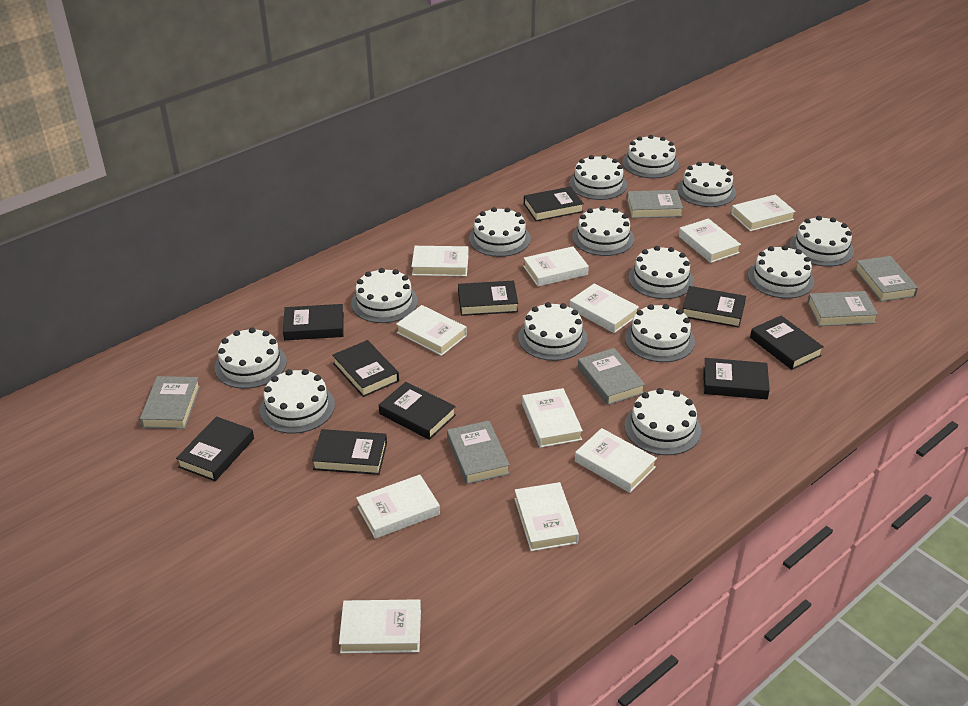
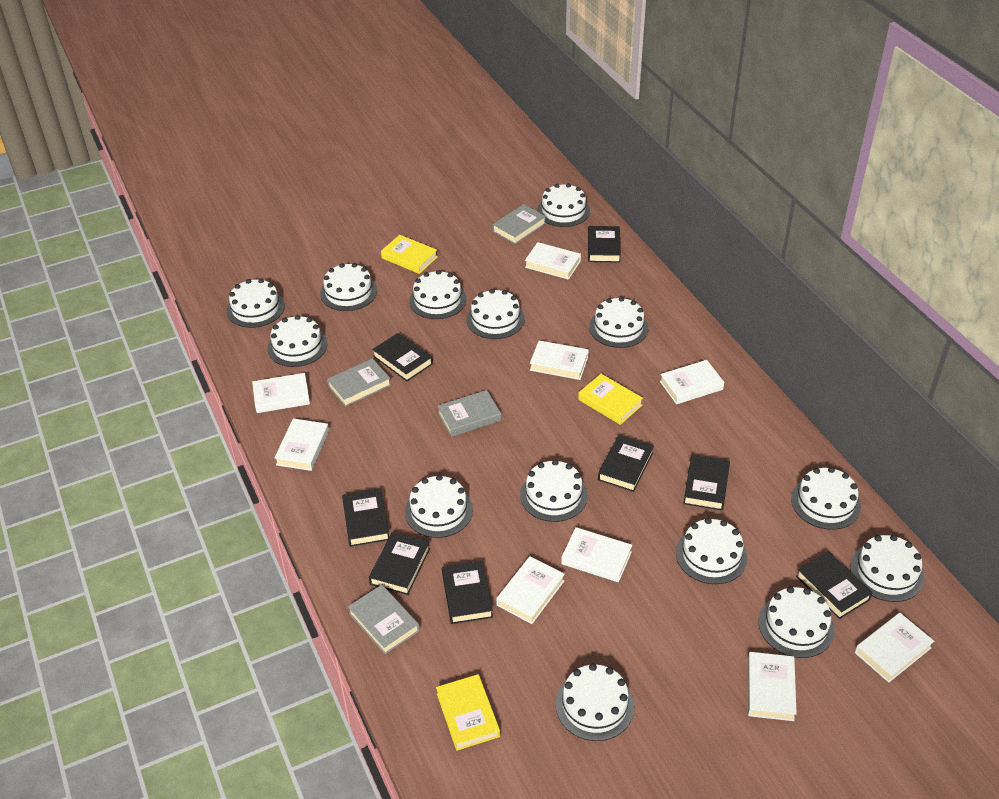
black book: [176,416,254,481] [283,304,344,340] [312,429,387,475] [332,340,399,397] [379,382,456,440] [458,280,518,316] [524,187,584,221] [683,286,746,328] [703,358,770,399] [750,316,824,370] = 10 -> [342,489,389,547] [369,532,430,595] [372,333,433,381] [442,561,493,624] [588,226,621,263] [598,435,654,492] [683,455,730,511] [796,551,872,619] = 8
grey book: [140,376,200,429] [447,421,510,484] [578,348,645,405] [626,190,683,218] [807,291,878,326] [855,256,918,302] = 6 -> [327,358,391,407] [348,585,420,654] [438,390,501,437] [492,204,546,244] = 4
white book: [339,599,421,653] [356,475,440,539] [396,305,467,356] [411,246,469,276] [514,482,579,551] [522,388,583,448] [523,246,589,287] [570,283,639,333] [575,428,657,493] [679,218,741,263] [731,194,796,231] = 11 -> [252,373,310,413] [275,418,329,471] [496,556,565,624] [525,242,581,280] [530,340,589,380] [561,527,632,582] [660,360,724,404] [748,652,797,721] [855,613,934,682] = 9
yellow book: none = 0 -> [381,235,438,274] [436,674,500,751] [578,374,643,425] = 3

